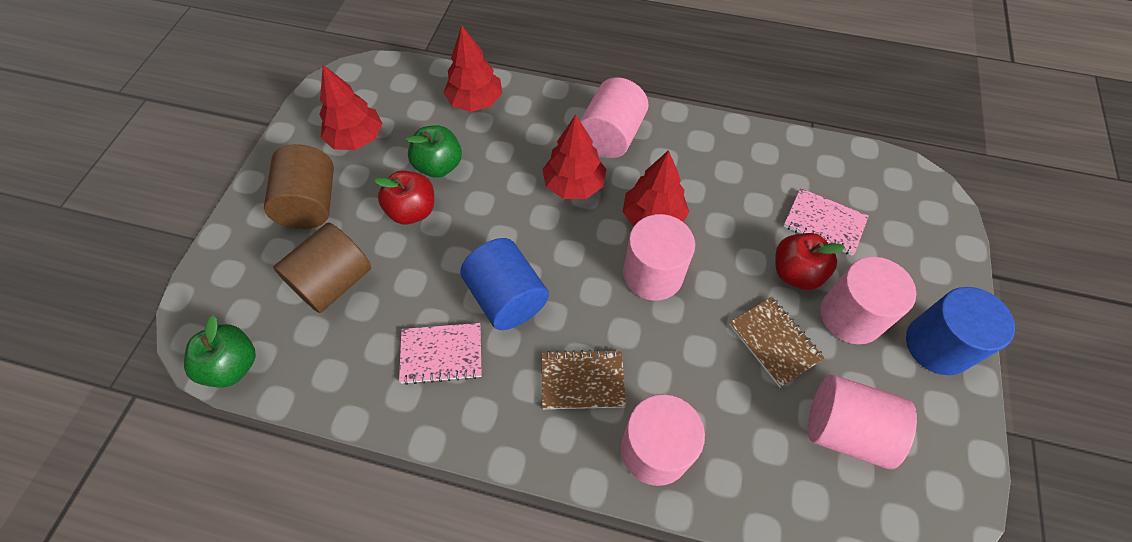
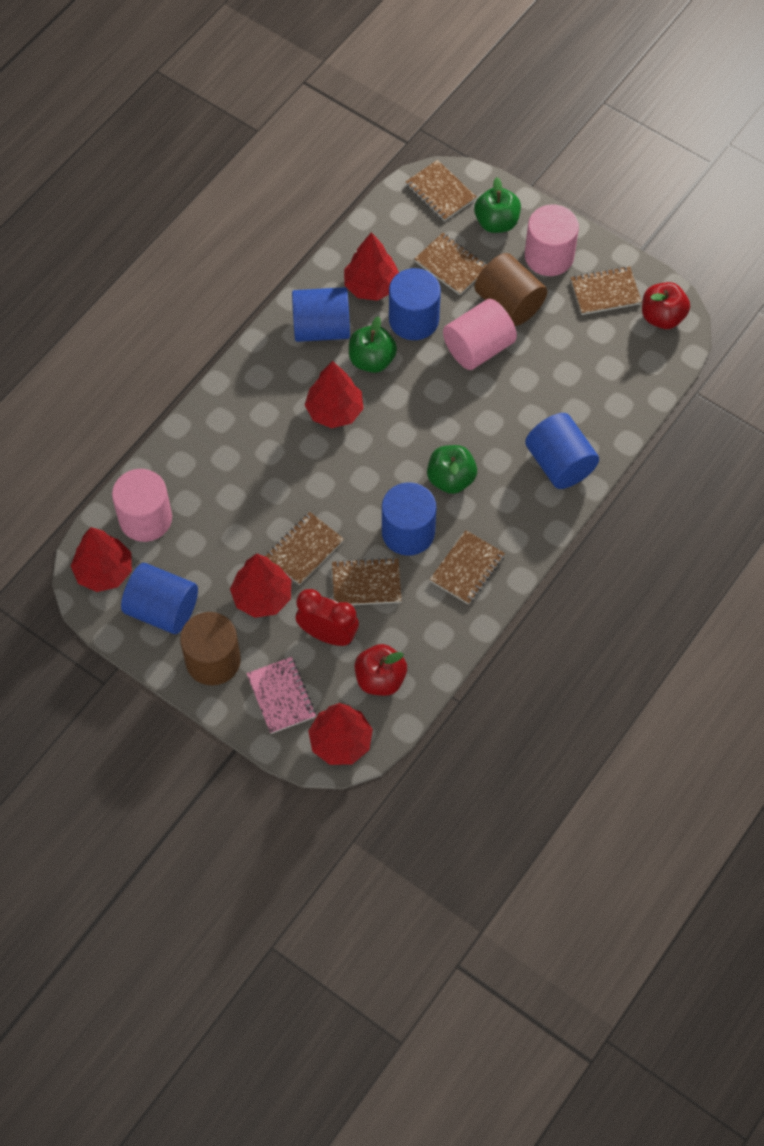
blue cylinder: [460,238,549,330] [906,287,1015,375] = 2 -> [121,563,198,634] [292,287,350,342] [382,482,437,556] [389,268,441,340] [525,413,599,489] = 5
brown notebook: [542,349,626,409] [729,297,825,387] = 2 -> [265,512,344,585] [332,557,401,605] [405,160,477,221] [414,233,486,295] [429,530,505,605] [571,266,642,315] = 6
green apple: [184,316,256,388] [406,125,462,178] = 2 -> [349,316,397,373] [427,445,477,494] [474,177,521,233] = 3
pink cylinder: [580,77,649,158] [621,394,705,486] [624,214,695,301] [808,374,917,469] [820,257,916,344] = 5 -> [112,469,172,542] [443,299,517,370] [525,204,579,276] = 3
pink notebook: [399,323,482,385] [783,188,869,255] = 2 -> [246,657,316,734] = 1
red clock: none = 0 -> [296,589,359,646] = 1
red tree: [319,65,383,150] [443,25,502,112] [542,114,606,199] [623,150,689,227] = 4 -> [71,527,132,592] [230,553,291,618] [305,361,364,428] [308,703,373,765] [344,232,399,301] = 5

